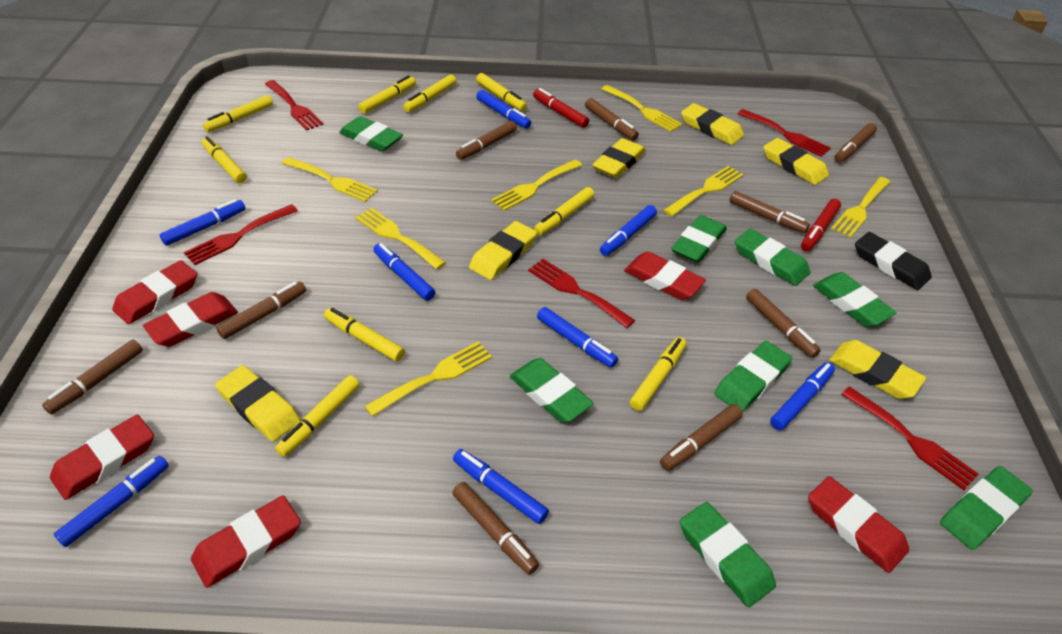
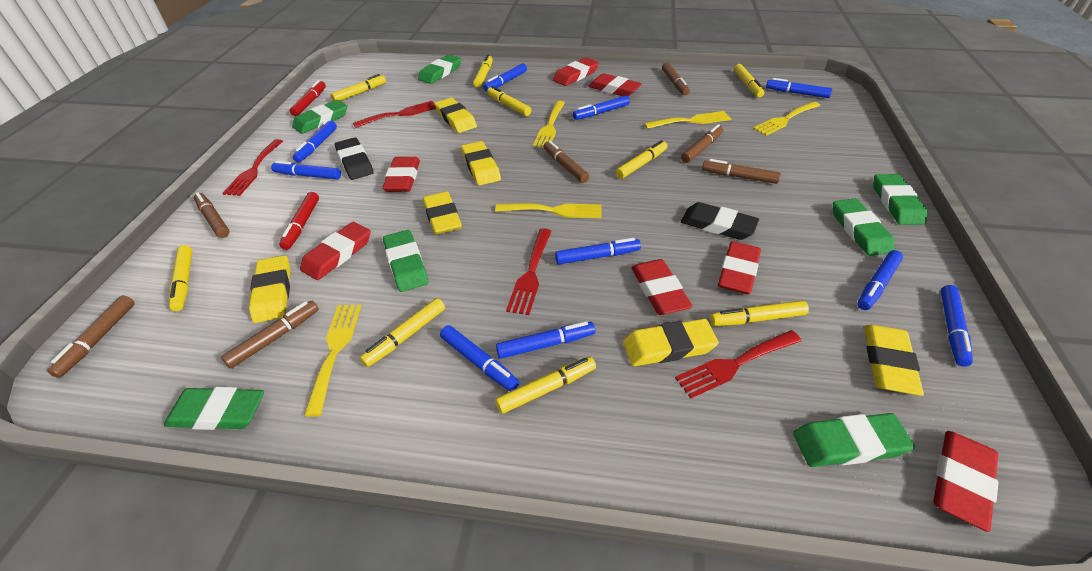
black eraser: [855,232,932,290] = 1 -> [334,137,374,180] [681,202,759,240] = 2
blue marker: [54,456,169,547] [160,199,245,246] [373,243,435,301] [453,449,549,524] [476,90,531,129] [537,307,618,368] [600,205,657,256] [770,362,835,430] = 8 -> [271,161,341,179] [293,121,337,163] [440,325,519,391] [483,64,527,92] [496,321,595,359] [555,238,641,264] [573,96,630,120] [766,78,832,98] [857,250,903,310] [941,285,973,367] = 10
brown marker: [42,340,143,414] [216,282,306,339] [452,482,539,575] [456,121,517,160] [585,98,639,140] [660,404,743,471] [729,191,810,233] [746,289,821,358] [834,123,877,163] = 9 -> [47,295,135,378] [194,192,230,238] [221,301,319,369] [544,141,589,183] [662,63,690,95] [681,124,723,163] [702,159,781,184] = 7
green eraser: [339,116,403,152] [510,358,594,423] [671,215,727,263] [680,502,776,607] [714,341,792,412] [735,229,810,286] [813,272,896,327] [940,466,1033,550] = 8 -> [164,387,264,430] [292,100,347,134] [383,230,428,292] [418,55,461,84] [793,413,915,467] [833,198,895,256] [873,174,927,225] = 7
red eraser: [50,415,154,500] [112,260,197,324] [143,292,238,347] [191,495,301,588] [624,251,706,300] [808,476,909,573] = 6 -> [300,222,371,280] [382,157,420,192] [553,57,599,86] [588,73,642,96] [631,259,693,315] [718,241,761,294] [933,431,998,532] = 7
red fork: [184,204,298,265] [265,80,324,130] [528,259,635,328] [738,109,831,157] [841,386,979,490] = 5 -> [222,139,283,196] [353,101,436,128] [506,228,552,315] [675,330,802,398] = 4
yellow fork: [282,157,378,202] [355,208,446,269] [365,342,492,417] [491,160,582,211] [601,85,683,132] [663,166,744,217] [831,177,890,238] = 7 -> [304,304,361,417] [495,203,602,218] [533,101,565,148] [644,111,731,129] [753,101,820,136] = 5

